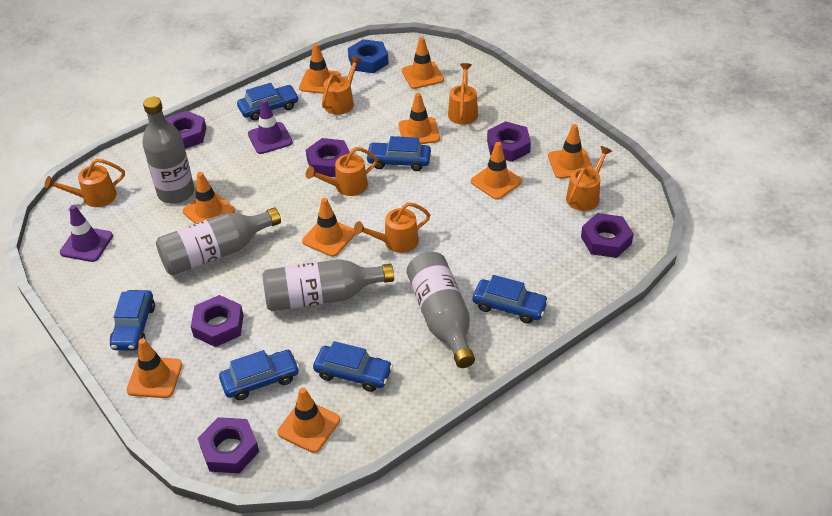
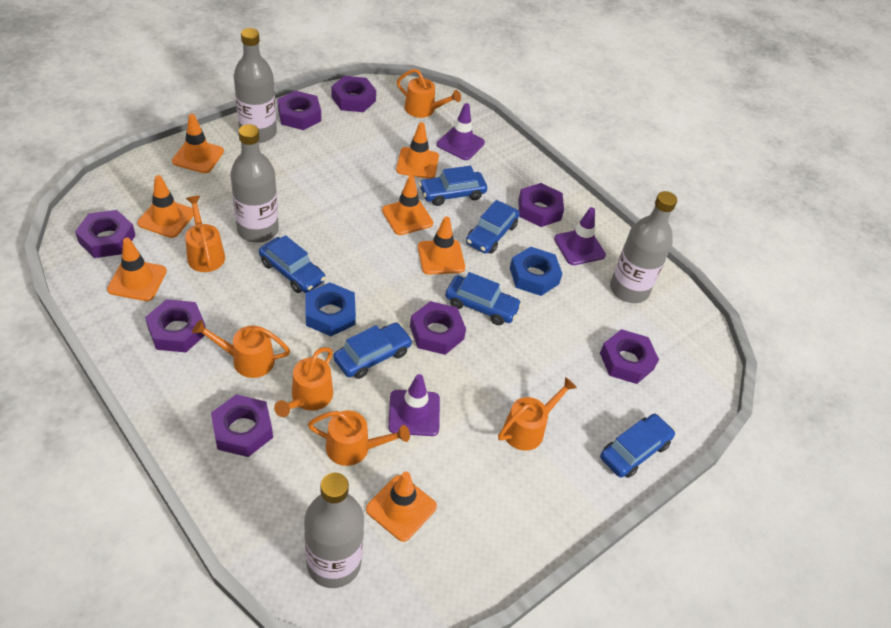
blue nut: [348,39,389,73] = 1 -> [306,282,356,336] [510,247,562,296] = 2
orange traffic cone: [127,338,182,398] [183,172,235,224] [278,387,340,453] [299,43,340,94] [302,198,355,257] [398,93,440,144] [402,37,444,89] [471,142,522,200] [548,124,594,179] = 9 -> [107,238,167,301] [137,175,194,238] [172,114,224,173] [366,471,437,542] [382,176,433,235] [396,122,439,179] [418,217,465,275] = 7
purple nut: [165,111,206,149] [191,295,243,347] [198,417,259,473] [306,138,350,177] [487,121,531,162] [581,213,634,258] = 6 -> [75,210,136,258] [145,299,206,352] [211,394,273,457] [277,91,321,130] [331,76,376,112] [410,301,466,355] [518,183,564,227] [600,329,659,384] = 8
purple traffic cone: [60,205,113,262] [248,99,293,154] = 2 -> [388,374,440,436] [437,103,485,160] [554,207,606,265] = 3

